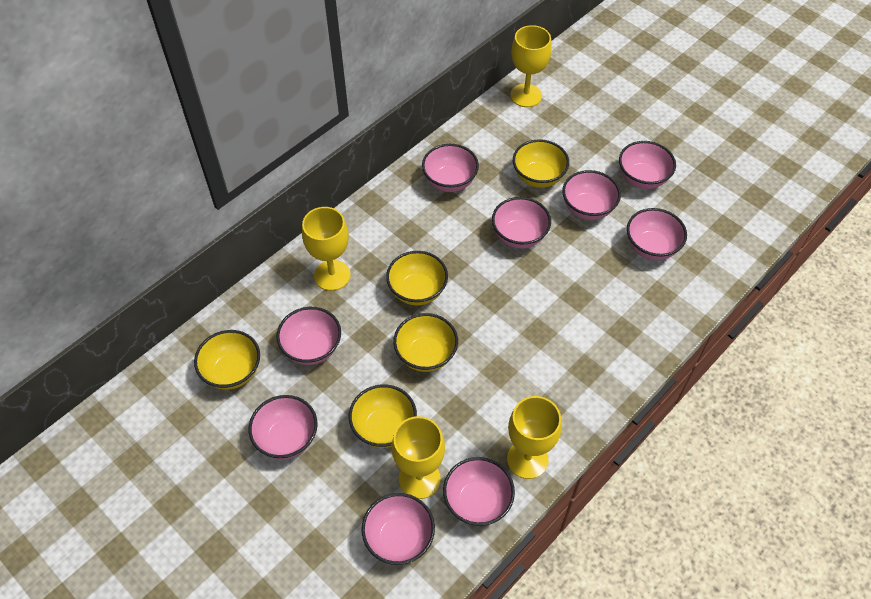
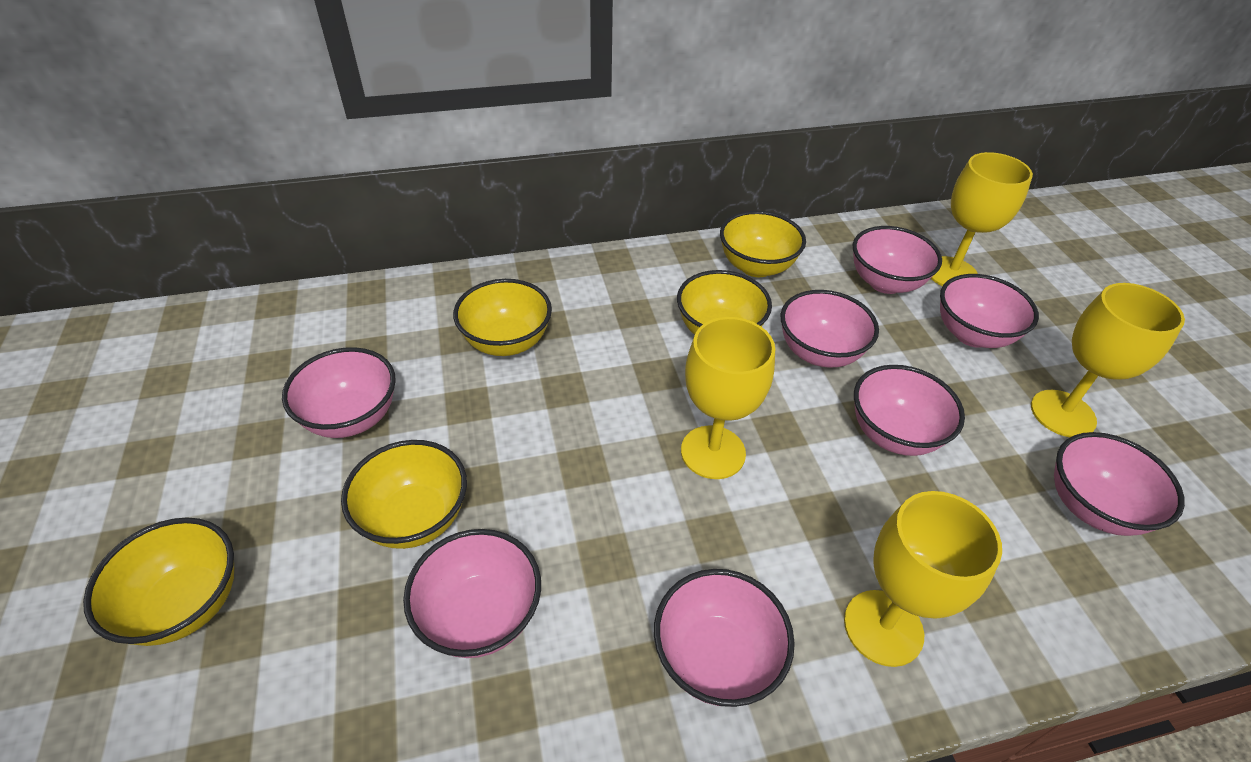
pink bowl: [249,395,318,459] [276,307,341,365] [361,493,435,565] [422,144,479,192] [443,457,515,526] [492,197,551,249] [562,170,621,220] [619,141,676,189] [627,208,687,260] = 9 -> [282,347,396,438] [403,529,541,658] [654,569,795,707] [781,290,879,368] [853,226,942,294] [854,365,965,456] [940,274,1039,348] [1054,432,1185,536] = 8

